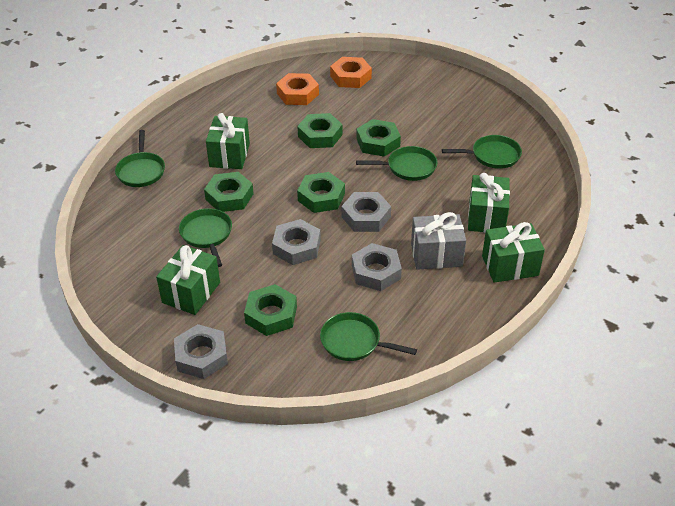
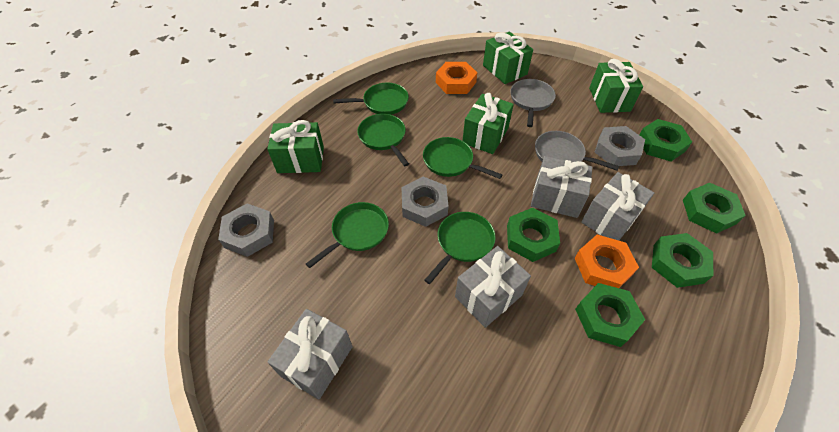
grey gift: [411,212,466,270] = 1 -> [267,309,353,400] [455,246,531,328] [531,156,593,218] [581,172,654,240] = 4
grey nut: [174,324,228,379] [272,219,321,265] [341,192,391,232] [352,243,402,291] = 4 -> [218,203,274,257] [402,177,448,227] [595,126,645,166] = 3
grey pan: none = 0 -> [510,79,556,127] [535,131,619,171] = 2

